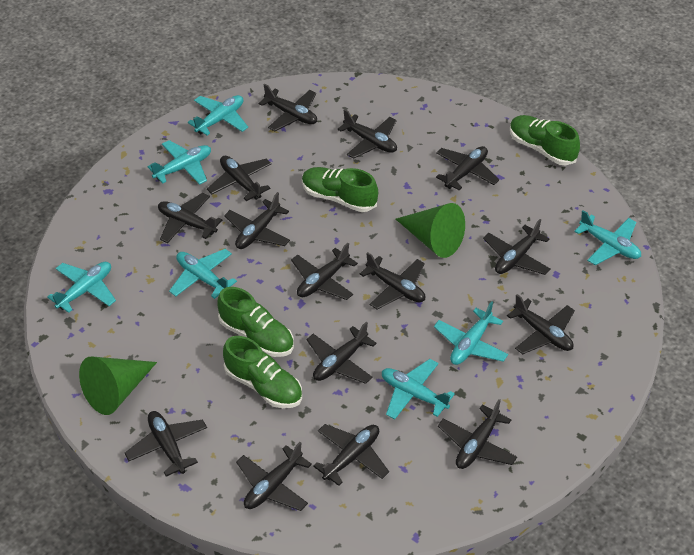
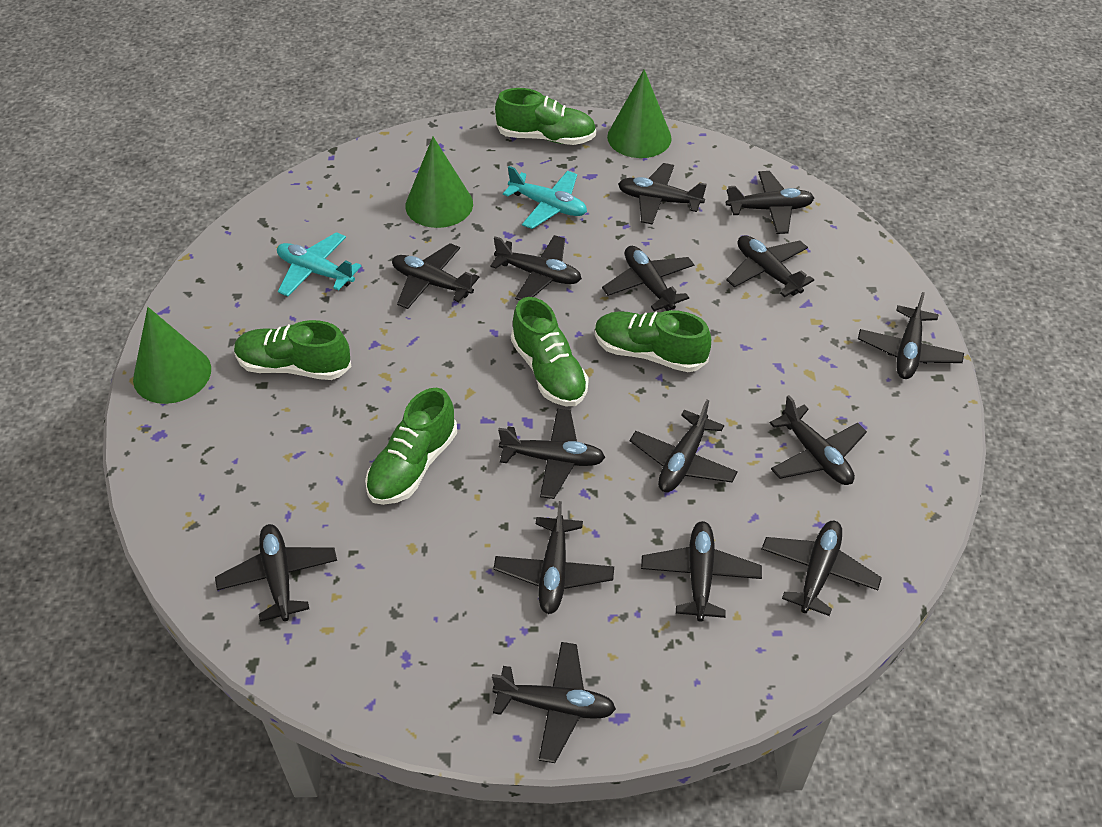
green cone: [79,357,157,415] [396,203,465,258] = 2 -> [133,307,211,404] [405,137,473,228] [607,69,672,158] = 3
green shoe: [217,287,294,357] [223,336,302,408] [302,167,378,212] [510,115,580,165] = 4 -> [234,320,352,380] [365,388,457,505] [495,88,596,145] [511,297,589,406] [595,310,711,372] = 5
turquoise plane: [47,262,116,313] [148,140,211,185] [169,249,237,299] [188,95,248,135] [382,359,455,419] [434,301,508,365] [574,210,641,265] = 7 -> [277,232,362,297] [503,166,587,229] = 2

